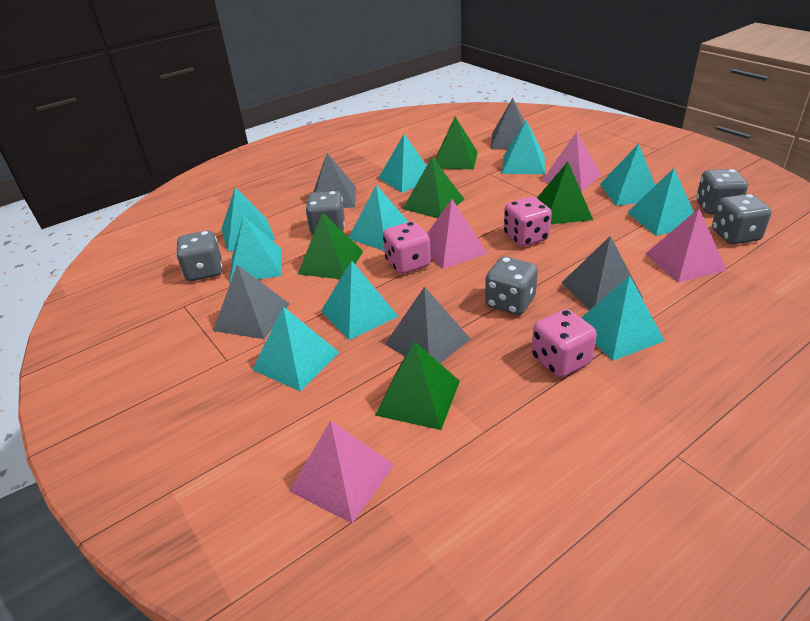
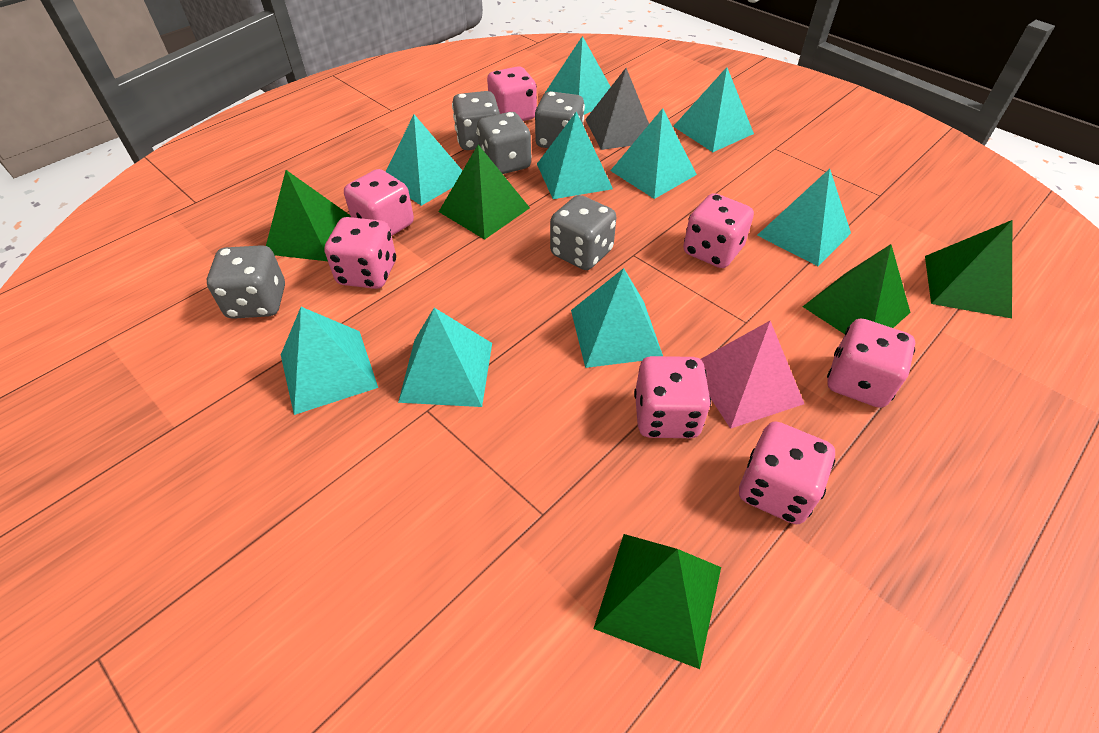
grey pyramid: [213,265,290,339] [314,153,356,208] [385,286,470,363] [491,98,525,149] [561,236,643,310] = 5 -> [585,68,649,150] = 1
pink dice: [383,222,431,274] [504,197,552,247] [531,309,597,378] = 3 -> [324,217,396,289] [344,169,414,236] [487,66,537,121] [634,356,711,438] [683,193,754,268] [739,421,835,524] [827,319,915,408] = 7
pink pyramid: [289,420,394,524] [427,199,488,269] [542,131,601,192] [646,208,727,283] = 4 -> [701,321,804,429] = 1
turquoise pyramid: [221,187,275,252] [229,216,282,284] [252,307,339,391] [321,260,399,340] [349,185,408,251] [379,134,427,193] [502,120,545,174] [581,276,665,361] [600,144,655,206] [627,168,694,236] = 10 -> [281,307,378,415] [386,114,463,206] [398,308,492,407] [537,111,613,199] [544,36,611,115] [571,268,663,368] [610,108,697,199] [673,67,754,152] [757,169,851,266] = 9

